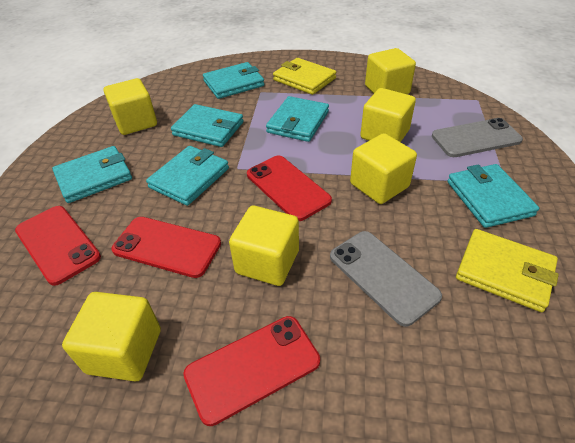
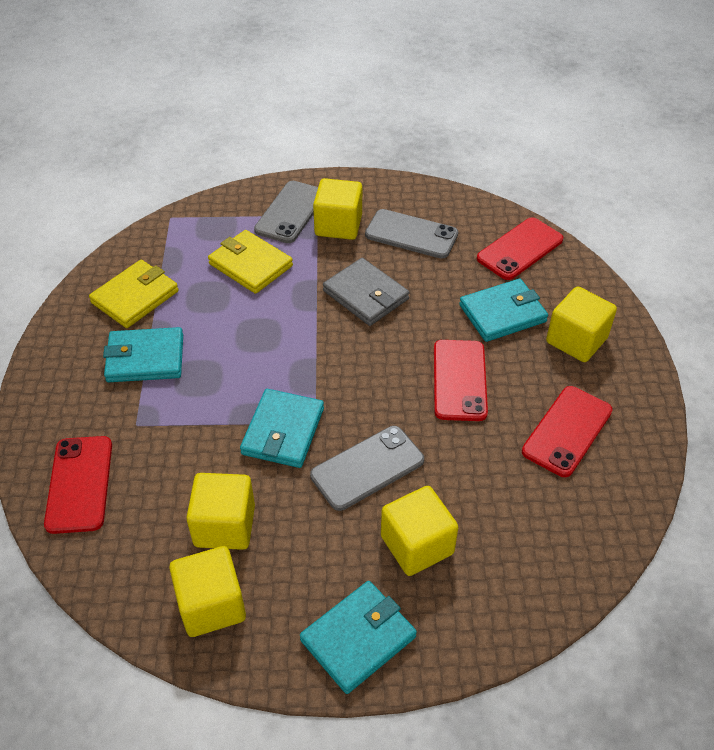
grey phone: [330,231,442,327] [432,118,523,157] = 2 -> [254,181,318,243] [310,426,424,511] [365,209,458,259] = 3
grey wallet: none = 0 -> [323,258,409,326] = 1
turquoise wallet: [52,146,132,203] [146,146,229,206] [171,104,244,147] [203,62,264,99] [266,96,329,142] [447,164,539,228] = 6 -> [103,327,183,382] [240,389,324,468] [300,581,417,694] [459,279,548,342] = 4
yellow cube: [62,292,161,382] [104,78,157,135] [229,206,299,286] [350,133,417,204] [360,88,416,142] [365,48,416,94] = 6 -> [169,546,246,637] [186,473,255,550] [313,178,362,240] [381,486,458,576] [546,286,617,362] = 5

